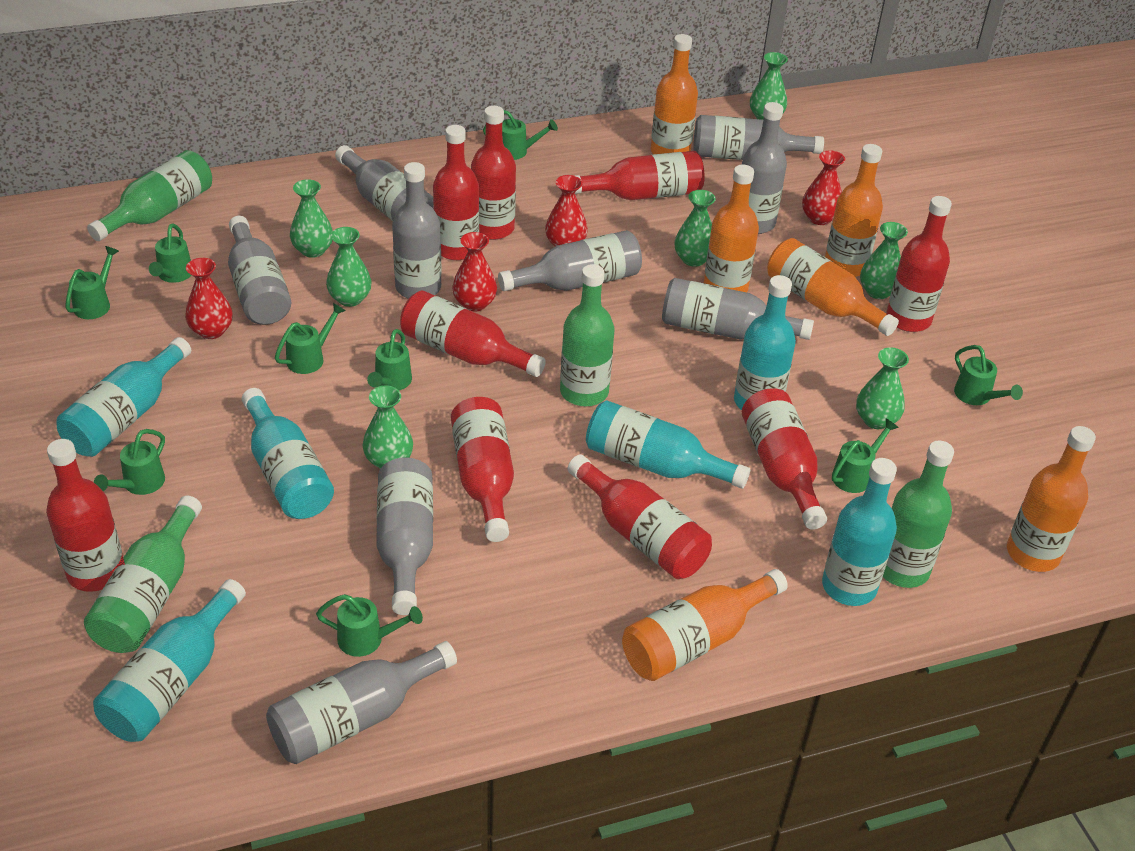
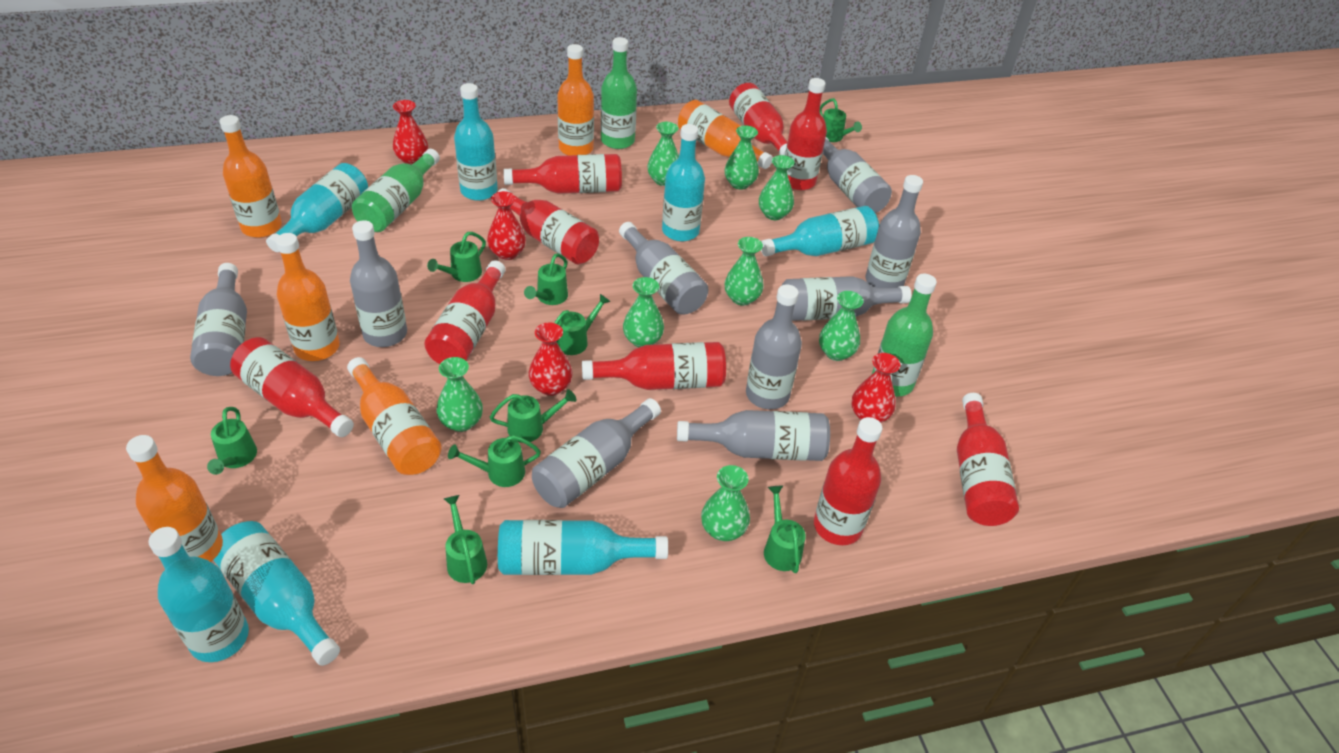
green bottle: [84,495,202,653] [87,150,212,241] [560,264,615,406] [883,440,954,588] = 4 -> [352,149,440,232] [601,37,637,149] [872,274,937,397] = 3
green vase: [290,179,333,258] [326,227,371,307] [362,385,413,469] [675,190,716,267] [750,52,788,120] [856,347,909,429] [860,222,908,299] = 7 -> [437,357,483,432] [623,277,664,348] [647,122,679,186] [701,465,750,541] [725,125,759,190] [725,237,764,306] [759,155,795,220] [819,291,864,361] = 8
turquoise bottle: [56,337,191,457] [93,579,246,742] [242,388,334,519] [586,401,750,489] [734,275,796,410] [822,458,897,606] = 6 -> [148,527,249,662] [211,521,340,666] [266,163,368,252] [454,83,498,201] [498,520,668,575] [662,124,705,241] [761,206,879,256] = 7

